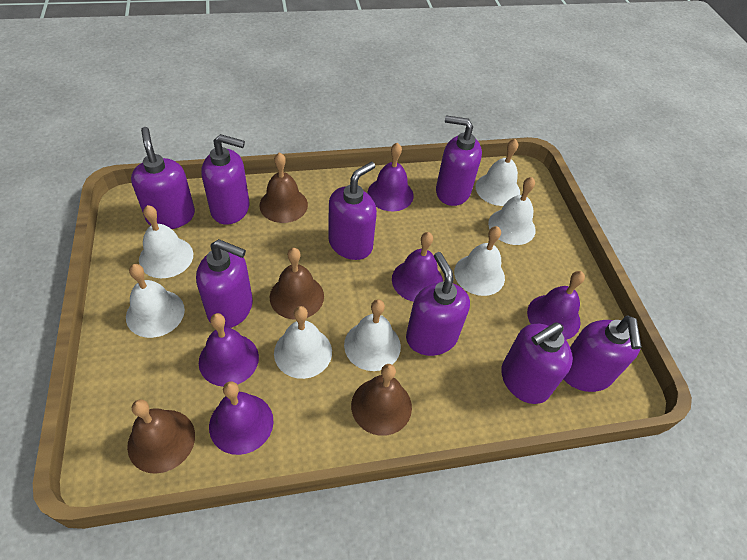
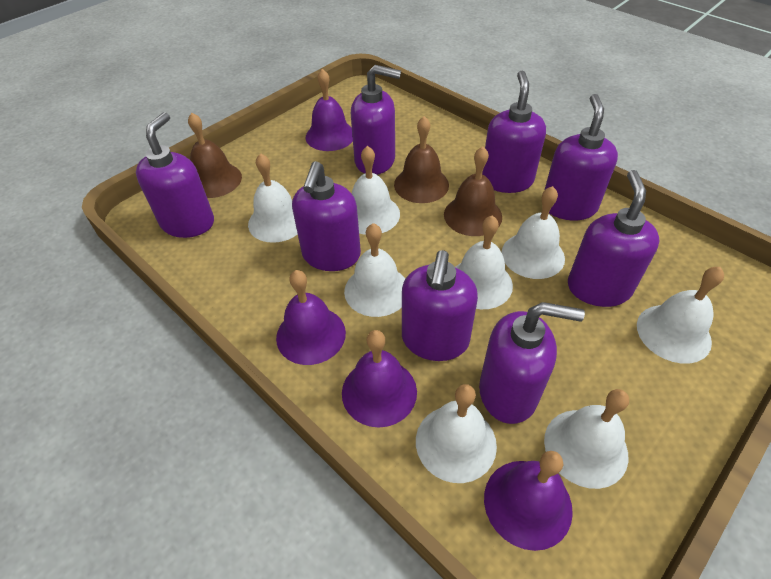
brown bell: [127,399,195,474] [259,152,308,223] [270,248,324,320] [351,364,412,436] = 4 -> [188,113,242,198] [394,116,449,203] [444,147,502,236] = 3
purple bell: [199,313,259,387] [209,381,273,455] [368,143,414,211] [392,232,443,302] [527,271,585,340] = 5 -> [276,270,346,365] [306,69,353,151] [342,330,417,427] [484,451,573,551] = 4
white bell: [126,264,185,338] [139,205,193,278] [274,306,332,379] [344,299,401,371] [454,226,505,296] [475,139,520,206] [488,177,536,245] = 7 -> [248,153,298,243] [344,223,405,317] [352,146,400,235] [416,384,497,483] [455,216,513,309] [502,186,565,279] [544,389,629,489] [637,267,724,364] = 8

